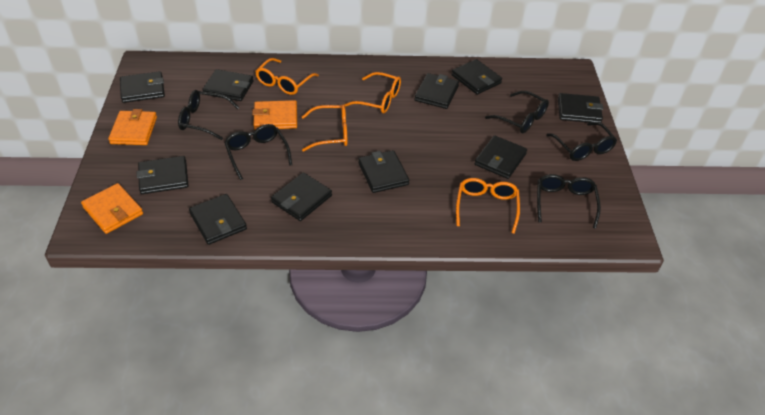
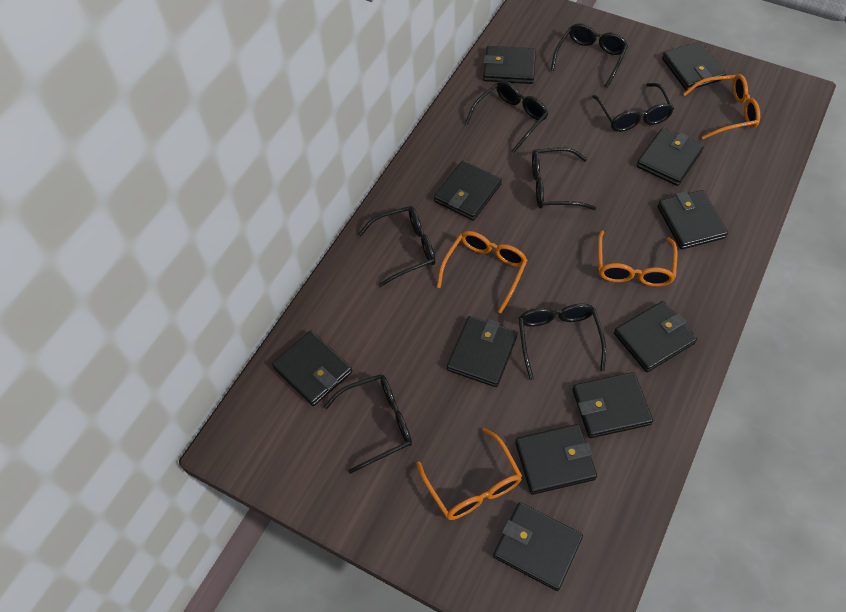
black glasses: [178,90,239,140] [224,124,292,180] [485,91,549,133] [537,174,601,228] [547,122,617,161] = 5 -> [324,374,412,474] [358,206,436,287] [465,81,548,154] [518,303,606,380] [532,147,596,210] [551,23,628,88] [592,83,674,132] = 7
black wallet: [120,71,165,103] [137,156,189,194] [189,194,247,245] [202,69,254,101] [271,172,332,221] [358,150,409,193] [414,73,459,109] [452,59,502,95] [475,135,527,179] [558,93,603,123] = 10 -> [272,331,352,406] [434,161,502,221] [447,316,518,387] [483,46,536,84] [493,502,583,591] [515,424,597,495] [572,372,653,438] [614,301,697,372] [636,128,704,186] [657,190,728,250] [662,42,726,91] = 11
orange wallet: [81,183,143,234] [108,109,157,145] [252,100,297,130] = 3 -> none = 0

